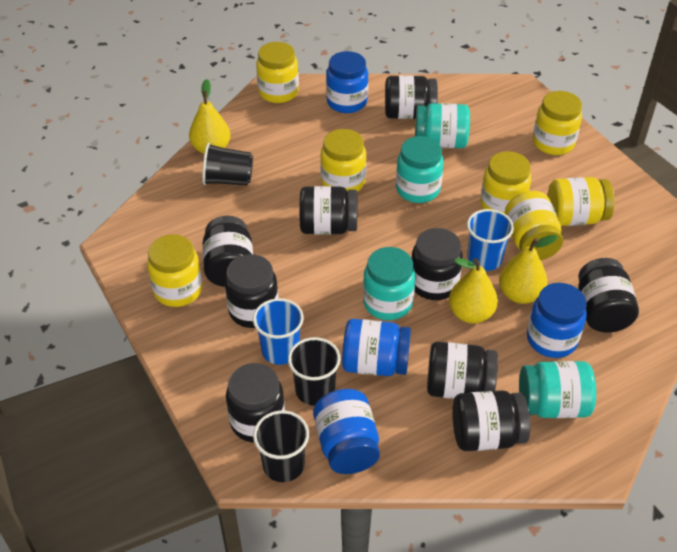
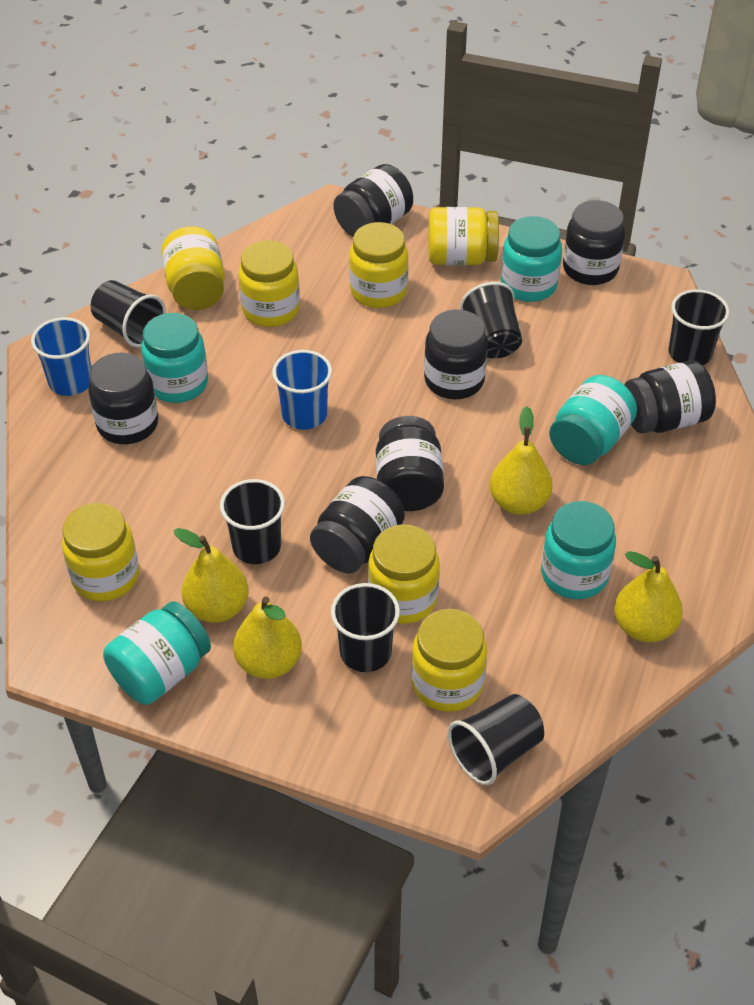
black cup: [202,143,253,185] [253,411,309,482] [288,337,341,406] = 3 -> [90,280,166,347] [220,479,285,564] [331,583,400,672] [448,694,544,785] [460,282,522,358] [669,289,730,365] = 6
black jar: [203,216,253,287] [225,254,279,328] [226,363,285,443] [300,186,357,234] [385,76,438,119] [412,228,463,300] [427,342,498,399] [452,390,530,451] [578,258,639,333] = 9 -> [88,353,159,444] [310,476,405,573] [333,164,413,237] [376,416,444,511] [424,310,488,399] [563,200,625,285] [625,360,716,434] = 7
blue jar: [313,389,380,474] [326,51,368,113] [342,319,411,376] [527,283,587,358] = 4 -> none = 0
turquoise jar: [363,247,415,320] [396,136,444,203] [415,103,470,148] [519,361,596,418] = 4 -> [103,601,211,705] [141,313,208,403] [501,216,562,302] [541,501,616,599] [549,375,637,465] = 5
yellow pear: [189,79,231,154] [449,258,498,324] [499,235,558,304] = 3 -> [174,528,249,623] [233,597,302,679] [490,406,552,515] [614,551,683,642] = 4

